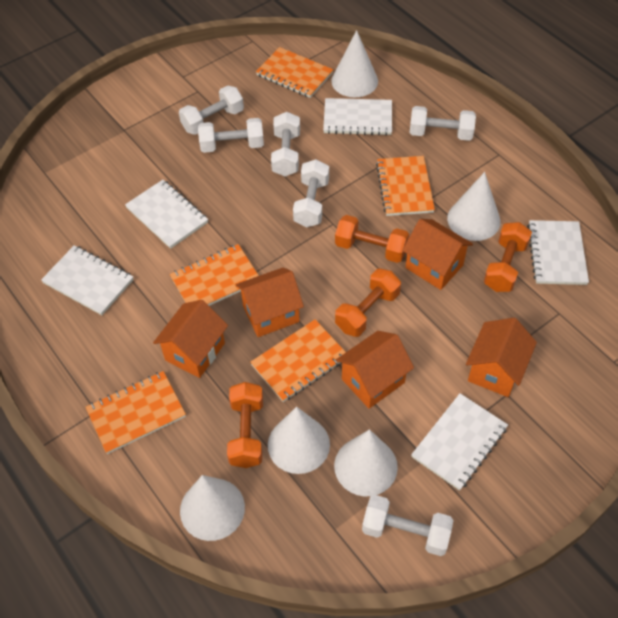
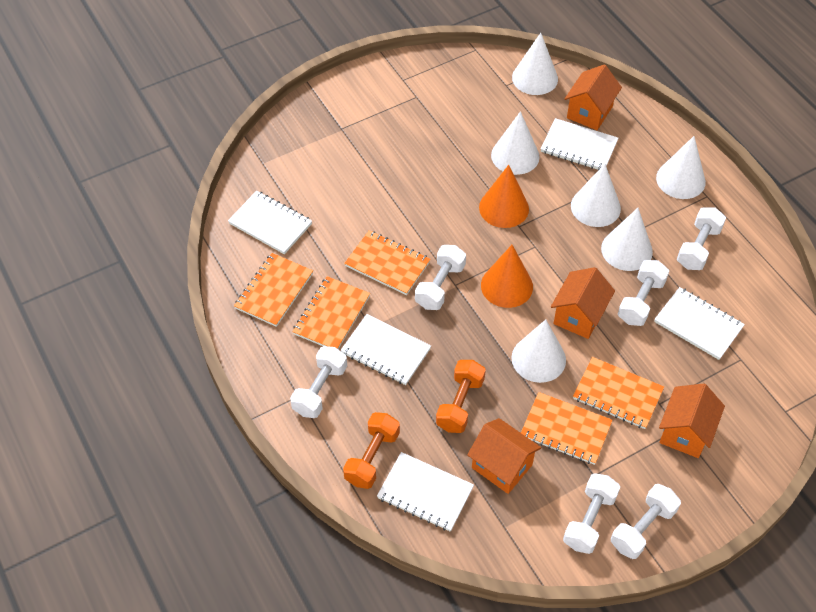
orange cone: none = 0 -> [479,165,529,228] [481,245,533,308] = 2
orange dumbbell: [227,382,263,468] [335,215,409,263] [335,269,401,337] [484,222,532,292] = 4 -> [343,412,400,489] [436,360,486,433] = 2
orange house: [153,300,228,378] [236,267,304,337] [336,331,414,409] [402,219,473,290] [466,318,537,397] = 5 -> [467,418,541,494] [551,267,615,339] [565,65,622,130] [659,383,725,458] = 4
white cone: [180,475,245,541] [268,407,330,474] [331,30,378,97] [334,429,398,496] [447,172,501,241] = 5 -> [491,111,540,175] [512,33,558,95] [512,319,566,383] [571,164,621,227] [601,208,653,271] [656,136,706,199] = 6

